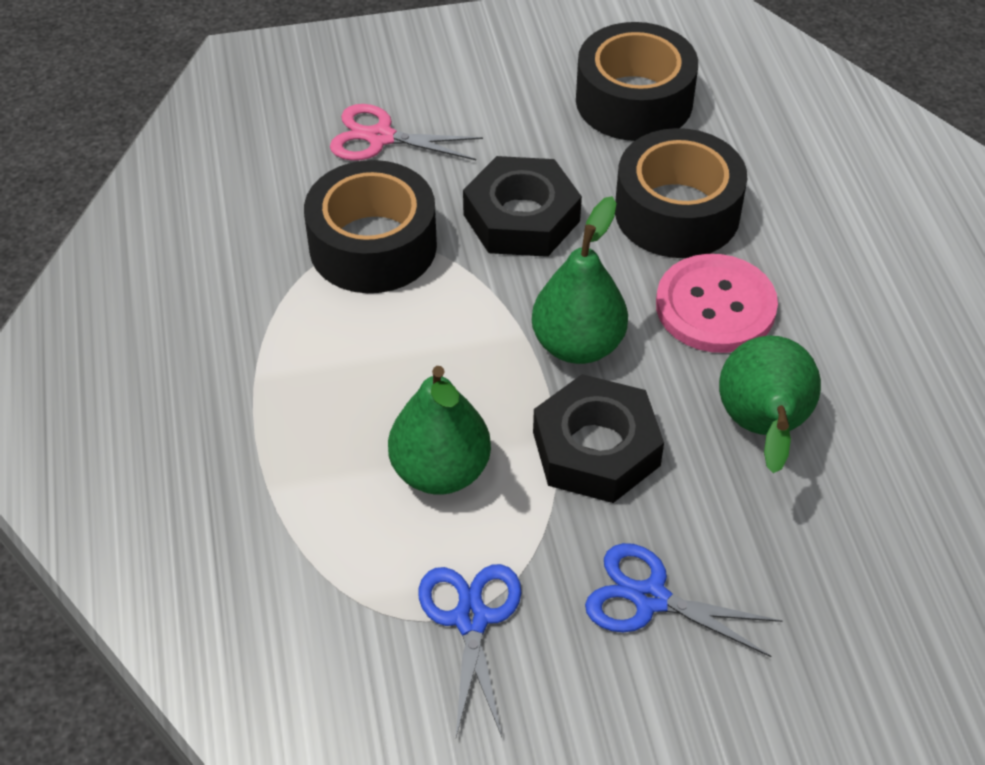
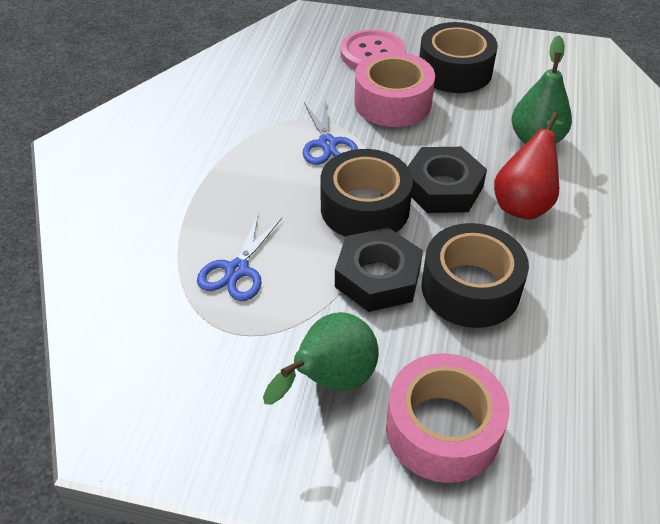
green pear: [388,366,491,495] [532,196,628,364] [719,335,821,473] = 3 -> [263,312,379,405] [512,35,572,144] = 2
pink scissors: [330,104,483,161] = 1 -> none = 0
pink tape: none = 0 -> [354,51,435,127] [386,353,509,483] = 2
red pear: none = 0 -> [494,112,563,220] = 1

